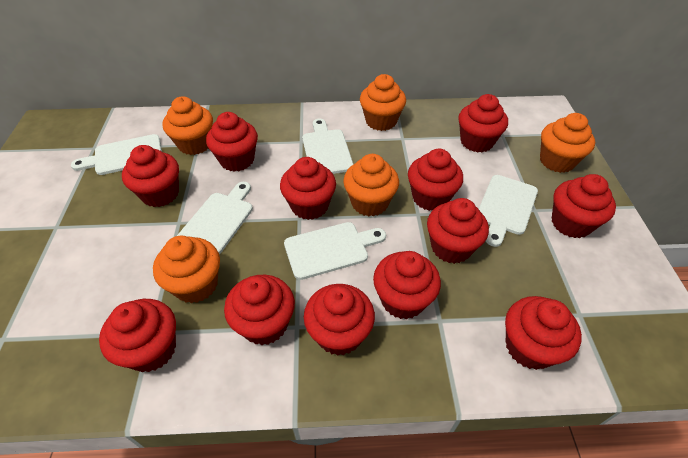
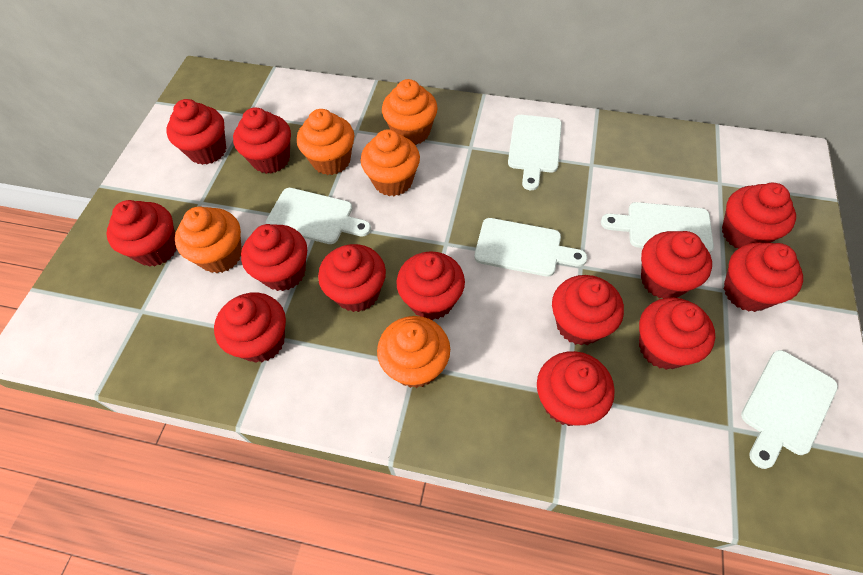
red cupcake: [99,299,176,372] [122,145,179,207] [206,112,258,172] [224,275,295,345] [280,157,336,220] [304,284,375,356] [373,251,441,319] [408,149,463,211] [427,198,489,264] [458,94,508,152] [505,296,582,370] [552,174,616,238] = 12 -> [106,200,176,267] [166,99,226,165] [214,292,286,363] [233,107,291,174] [241,224,307,291] [318,244,386,312] [396,251,465,320] [537,351,615,426] [552,275,624,346] [639,297,715,370] [641,231,712,298] [722,183,796,248] [724,242,803,312] = 13

